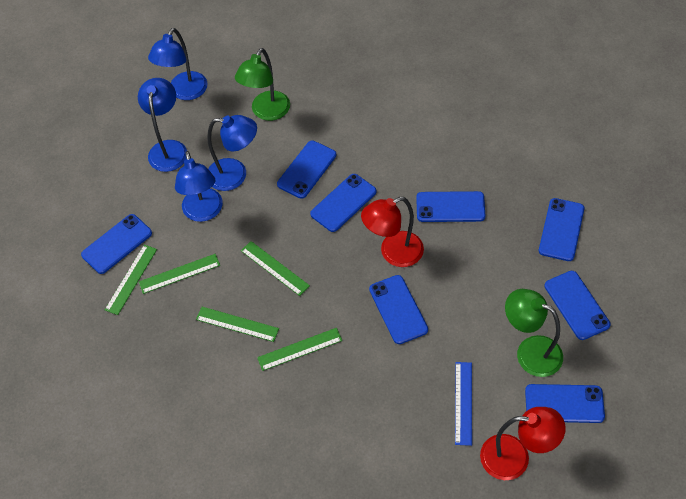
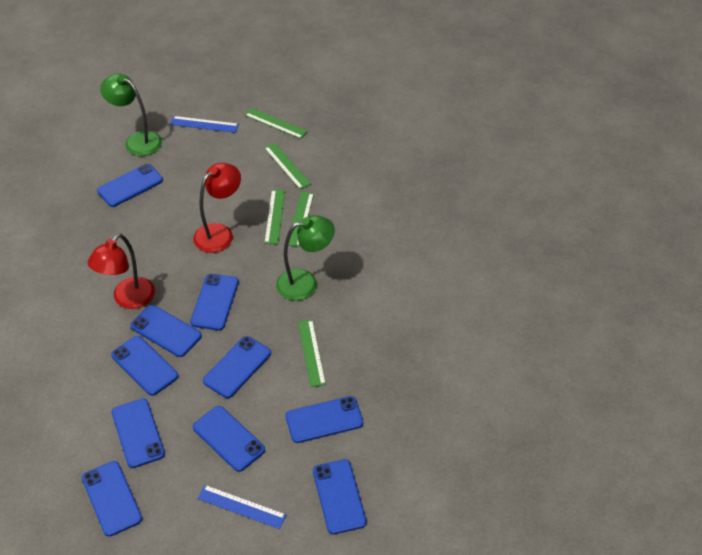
blue lamp: [138,78,187,172] [148,28,207,100] [175,151,223,222] [207,115,257,191] = 4 -> none = 0
blue phone: [81,214,152,274] [277,141,336,199] [310,174,377,232] [369,275,428,344] [416,191,486,222] [525,384,605,423] [539,198,584,261] [544,271,611,340] = 8 -> [82,461,142,537] [97,164,163,207] [111,336,179,396] [112,399,165,468] [130,305,202,357] [190,274,239,330] [193,406,265,472] [203,336,271,398] [286,396,363,443] [313,459,367,534] = 10
blue ruler: [455,362,472,446] = 1 -> [170,116,239,133] [197,485,286,529] = 2

